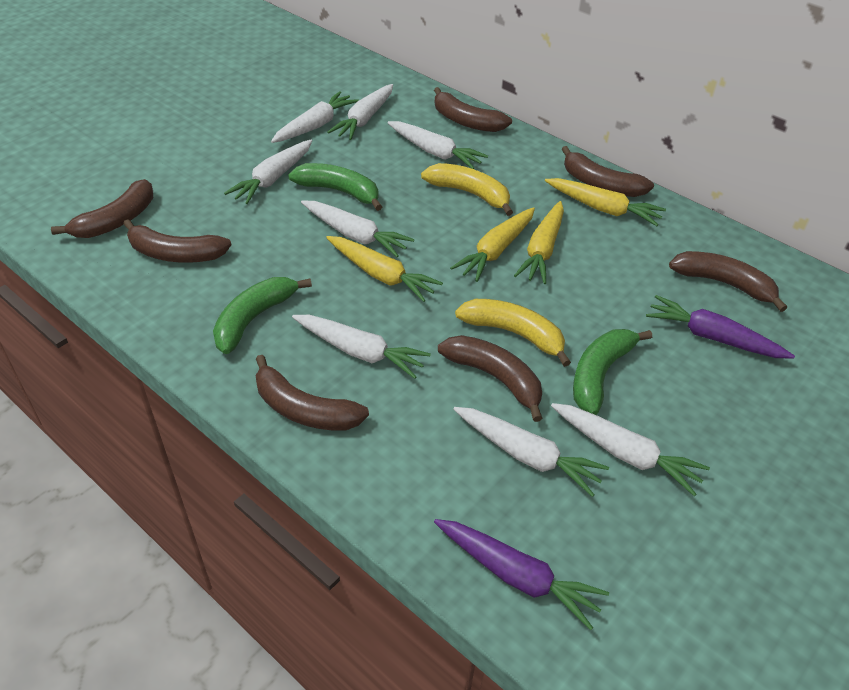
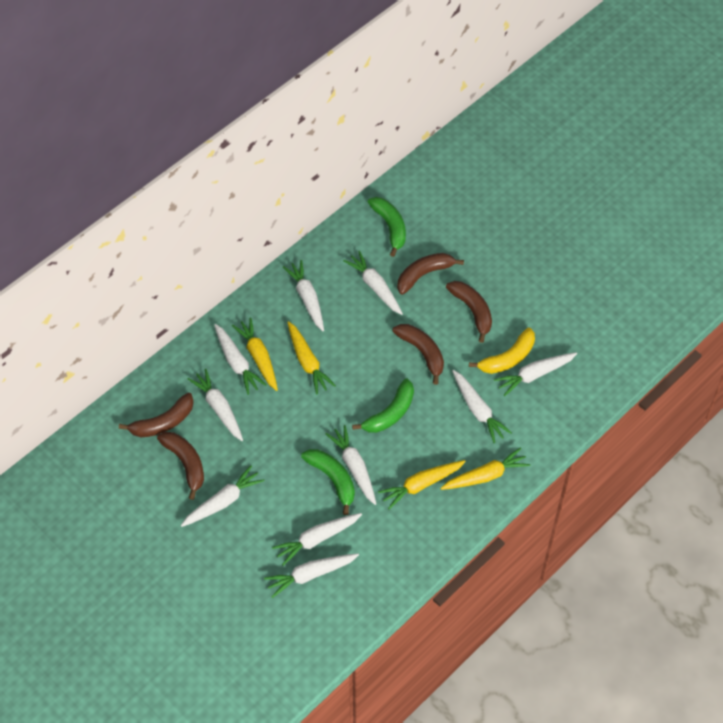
brown banana: [51,179,153,238] [123,219,231,263] [256,355,369,431] [434,87,512,132] [438,335,543,422] [562,146,654,197] [669,251,787,312] = 7 -> [119,393,194,437] [157,432,204,500] [392,324,444,385] [397,253,464,295] [446,281,492,343] = 5
purple carrot: [434,519,609,630] [646,295,795,359] = 2 -> none = 0
white carrot: [224,140,312,204] [271,91,359,143] [292,315,431,379] [301,201,414,257] [328,84,393,140] [388,121,488,169] [453,407,609,497] [551,403,710,496] = 8 -> [181,465,264,527] [188,369,243,441] [214,324,267,395] [264,554,359,598] [272,513,362,566] [283,260,324,331] [326,425,376,505] [343,251,403,315] [452,370,512,443] [494,352,577,396] = 10
yellow banana: [421,163,513,216] [455,299,571,367] = 2 -> [469,328,535,374] = 1

